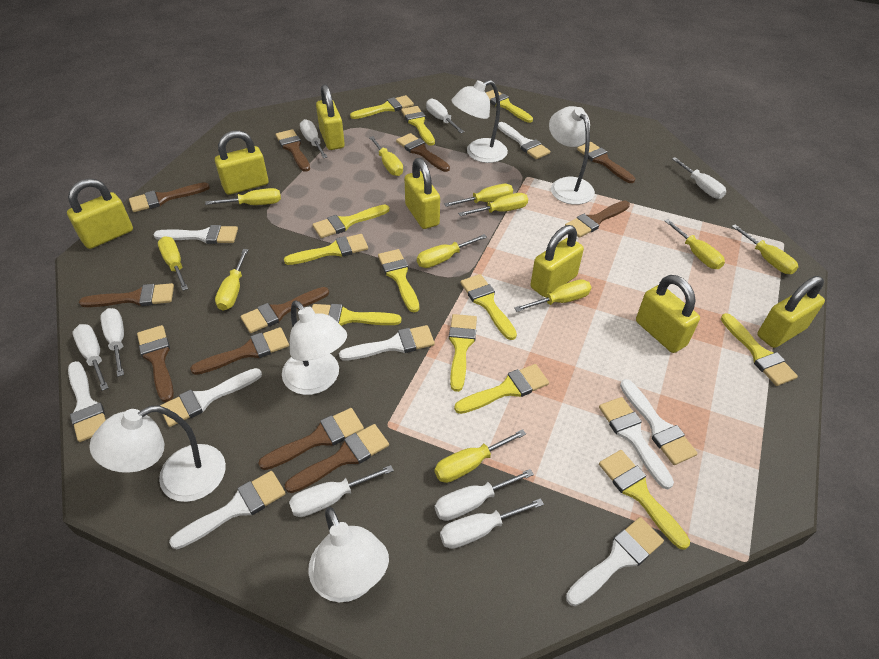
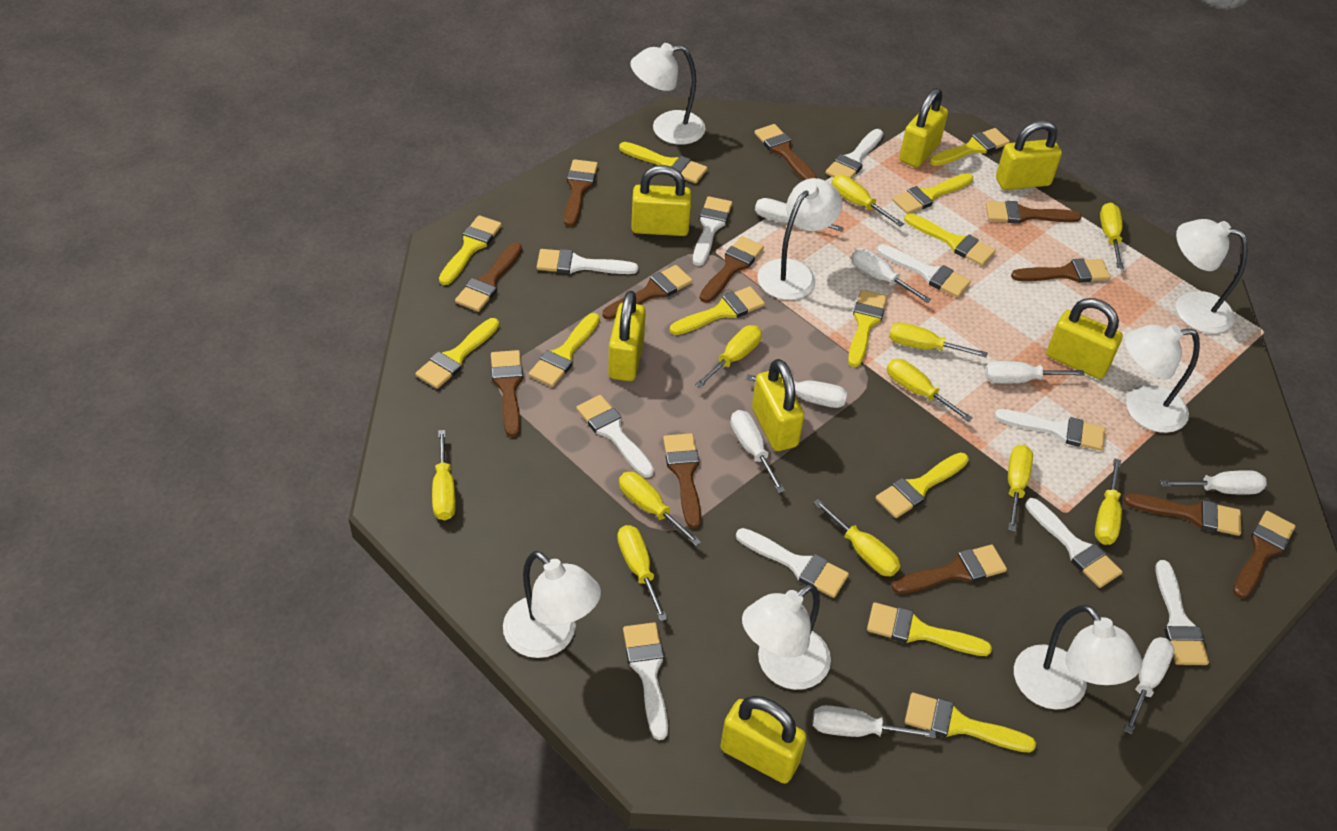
brown brush: [79,283,174,307] [129,182,210,212] [137,325,174,402] [190,327,289,375] [241,287,329,333] [258,408,364,470] [276,129,310,172] [285,424,389,493] [396,133,450,172] [565,200,630,238] [577,142,635,183] = 11 -> [455,243,522,312] [491,350,523,437] [564,159,598,227] [603,265,693,320] [663,433,701,528] [700,236,764,303] [754,124,817,180] [892,544,1007,594] [986,201,1082,223] [1011,258,1111,283] [1124,493,1241,536] [1233,511,1295,599] = 12
white brush: [68,361,106,442] [153,225,238,244] [160,368,262,427] [169,471,286,549] [339,325,435,361] [498,122,550,159] [566,517,664,606] [599,397,674,489] [620,379,698,465] = 9 -> [537,249,638,274] [576,395,654,478] [623,622,668,740] [693,196,732,266] [736,528,849,598] [826,129,883,178] [877,244,971,298] [994,409,1105,451] [1026,498,1122,588] [1156,560,1209,665] = 10
white lamp: [89,405,226,502] [282,300,347,395] [308,507,389,602] [451,80,508,163] [549,106,595,205] = 5 -> [503,551,601,658] [630,43,706,145] [742,584,831,690] [757,178,842,300] [1014,605,1142,710] [1125,324,1200,433] [1176,219,1248,334] = 7

